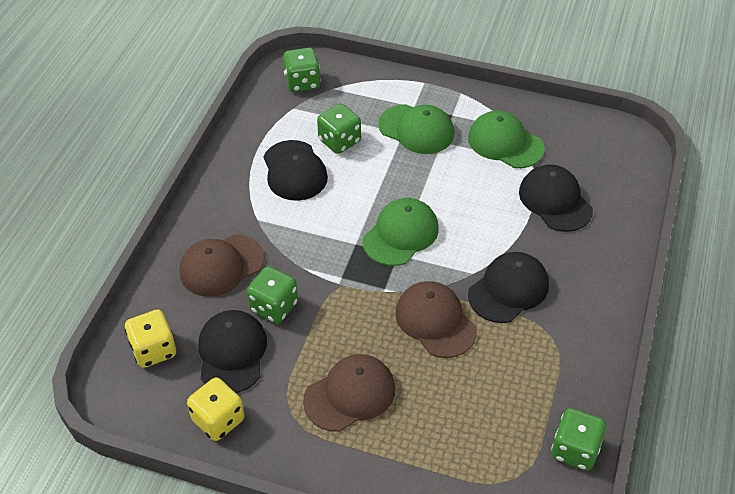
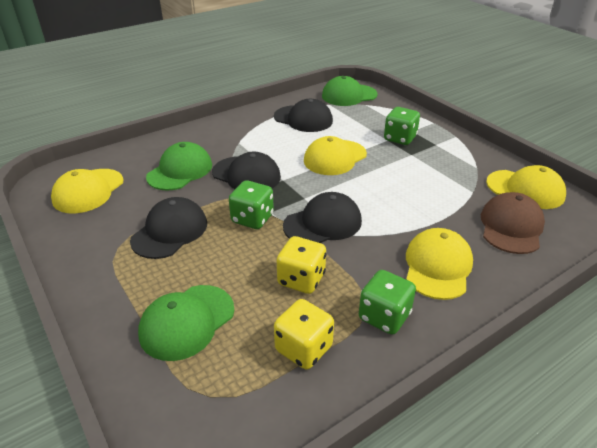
brown cap: [180,235,265,297] [303,354,395,432] [396,281,477,358] = 3 -> [481,192,545,254] = 1
green dice: [247,266,298,323] [283,48,321,92] [317,103,361,154] [551,408,606,470] = 4 -> [229,180,274,229] [359,270,416,335] [384,107,420,145] = 3
yellow cap: none = 0 -> [51,169,124,213] [304,136,367,175] [406,228,473,300] [486,165,566,209] = 4

